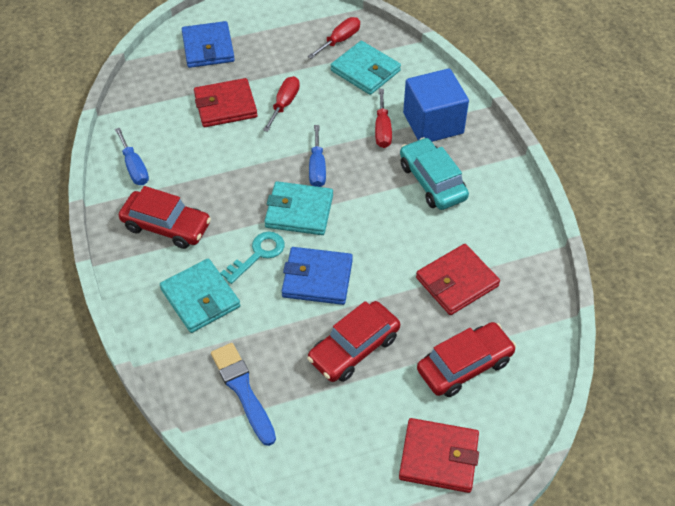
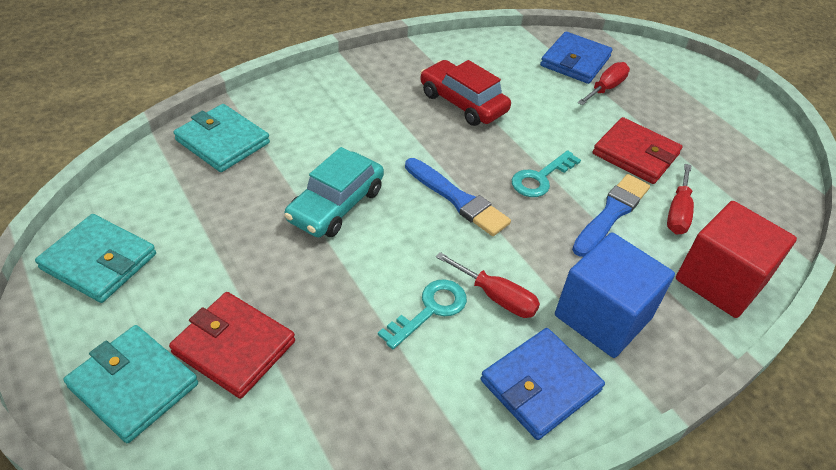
blue brush: [211,343,276,446] = 1 -> [405,158,511,236] [572,174,650,257] = 2
blue screwdriver: [115,128,149,185] [309,125,326,187] = 2 -> none = 0
red car: [119,186,211,249] [307,301,400,382] [417,322,516,397] = 3 -> [420,60,511,126] = 1
red cube: none = 0 -> [676,201,797,318] = 1
red wallet: [194,78,257,127] [399,418,479,493] [416,244,500,315] = 3 -> [169,292,295,399] [593,117,682,184] = 2
turquoise key: [220,232,285,284] = 1 -> [378,279,467,349] [512,150,581,197] = 2

